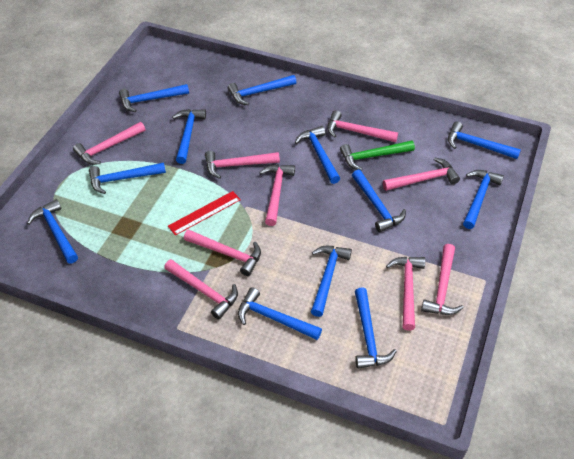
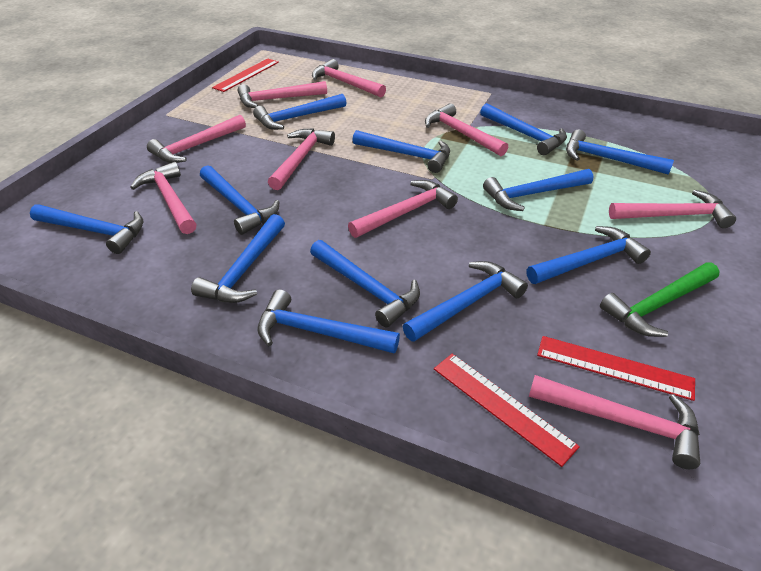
red ruler: [168,191,241,236] = 1 -> [212,58,279,92] [434,354,580,467] [537,336,695,401] = 3

